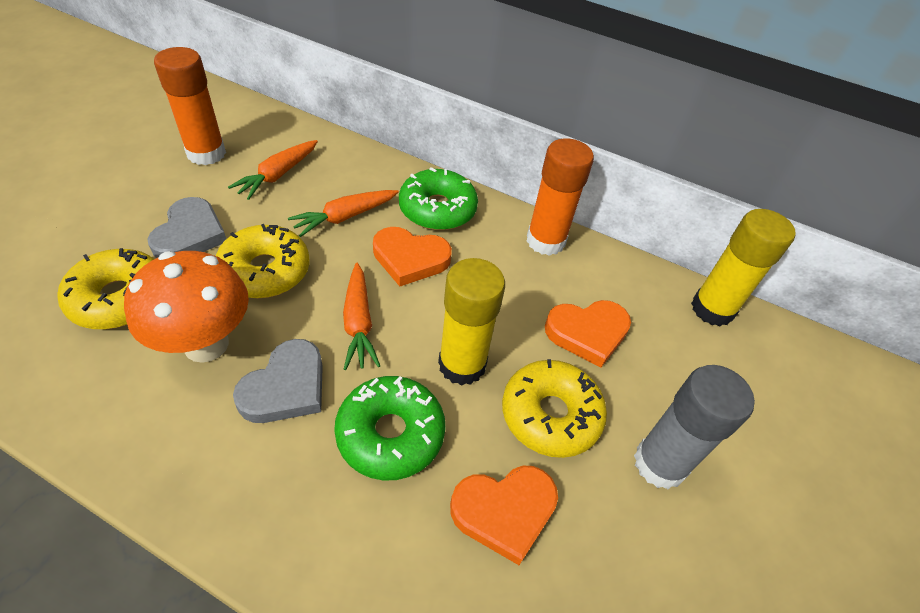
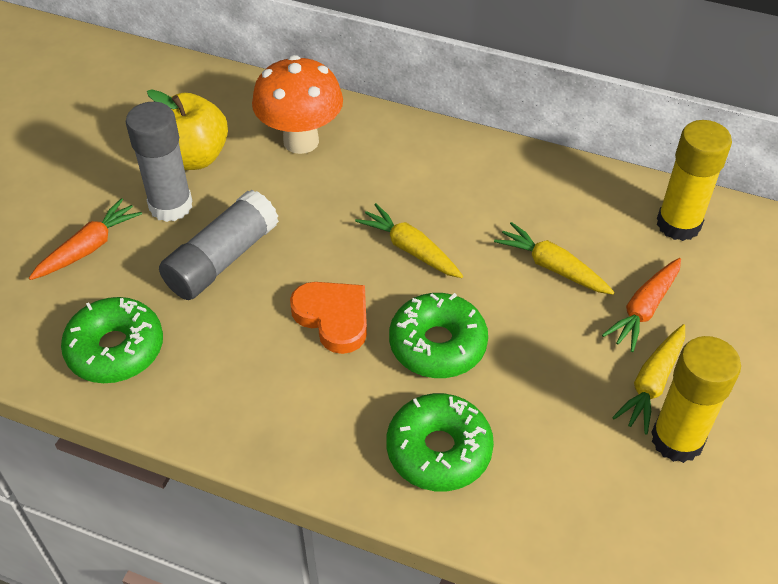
green donut: [334,376,446,481] [399,167,478,230] = 2 -> [61,297,163,383] [386,393,494,491] [389,293,488,378] = 3
grey glue stick: [634,365,755,489] = 1 -> [126,102,193,222] [159,190,279,300] = 2
grey heart: [147,197,226,258] [233,339,323,423] = 2 -> none = 0
orange carrot: [228,140,318,200] [288,190,399,237] [343,263,380,370] = 3 -> [29,198,142,280] [602,258,681,352] = 2
orange glue stick: [154,47,226,165] [527,138,594,256] = 2 -> none = 0
orange heart: [373,227,452,286] [450,466,558,565] [545,300,631,367] = 3 -> [290,282,367,354] = 1
yellow apple: none = 0 -> [147,90,228,170] = 1
yellow carrot: none = 0 -> [355,203,463,278] [494,222,614,295] [612,324,685,434] = 3
yellow donut: [58,248,154,329] [216,224,310,298] [502,359,607,458] = 3 -> none = 0

